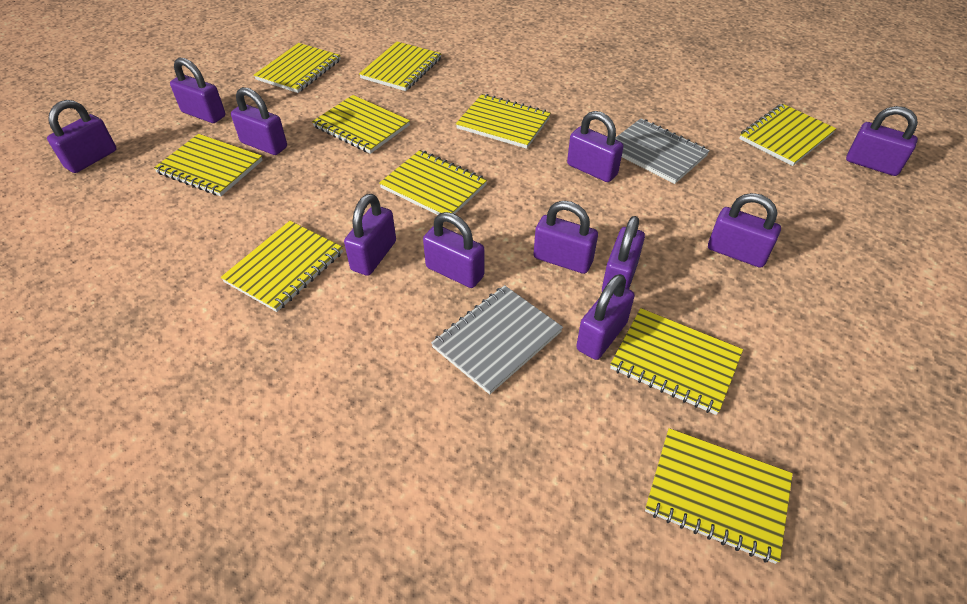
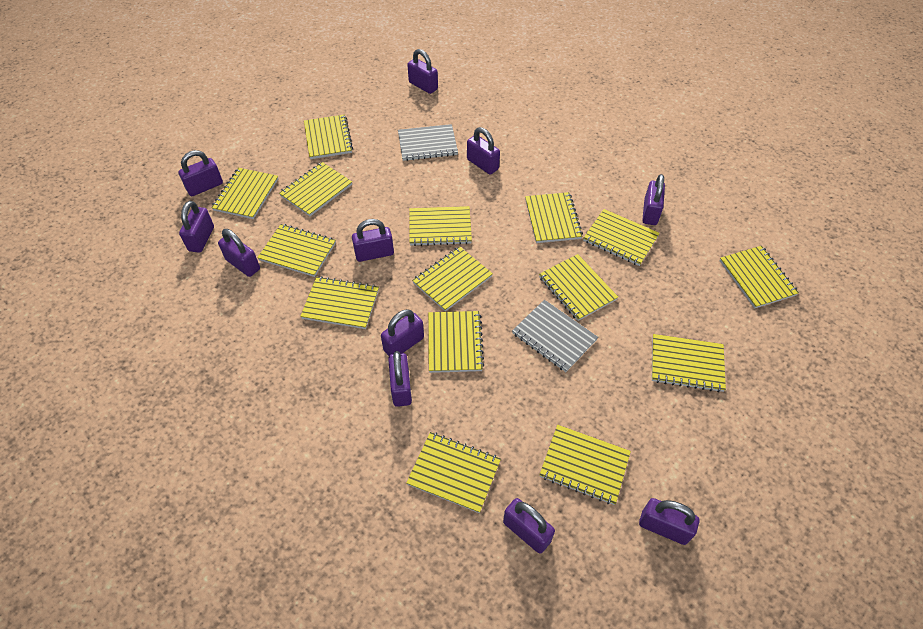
yellow notebook: [154,134,263,196] [221,221,343,312] [254,43,341,93] [312,95,410,154] [359,42,442,91] [379,150,487,215] [456,94,551,149] [610,308,743,415] [645,428,793,564] [739,104,836,166] = 10 -> [211,168,278,219] [257,224,336,277] [279,162,352,216] [300,276,379,329] [304,115,353,159] [406,432,501,513] [409,206,472,246] [412,246,493,312] [428,311,484,373] [525,192,583,243] [539,254,618,321] [539,425,631,505] [583,209,660,266] [652,334,726,392] [720,246,799,309] = 15

